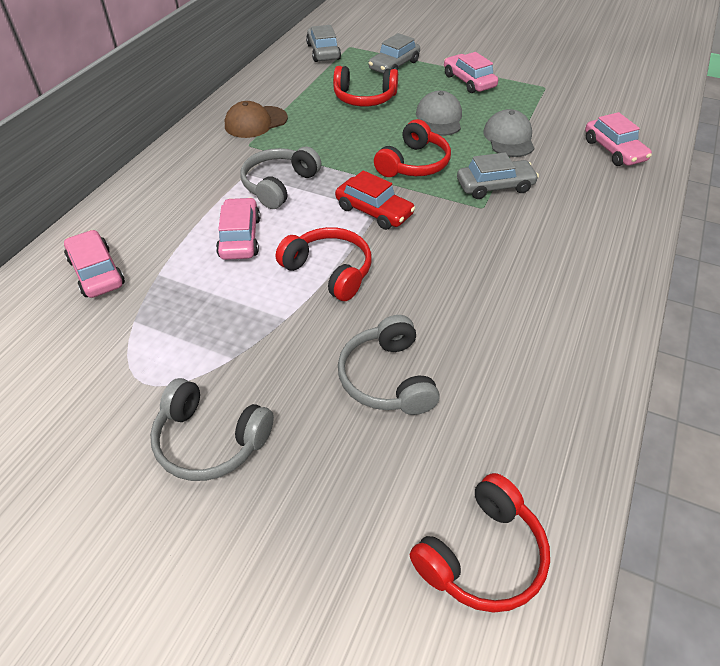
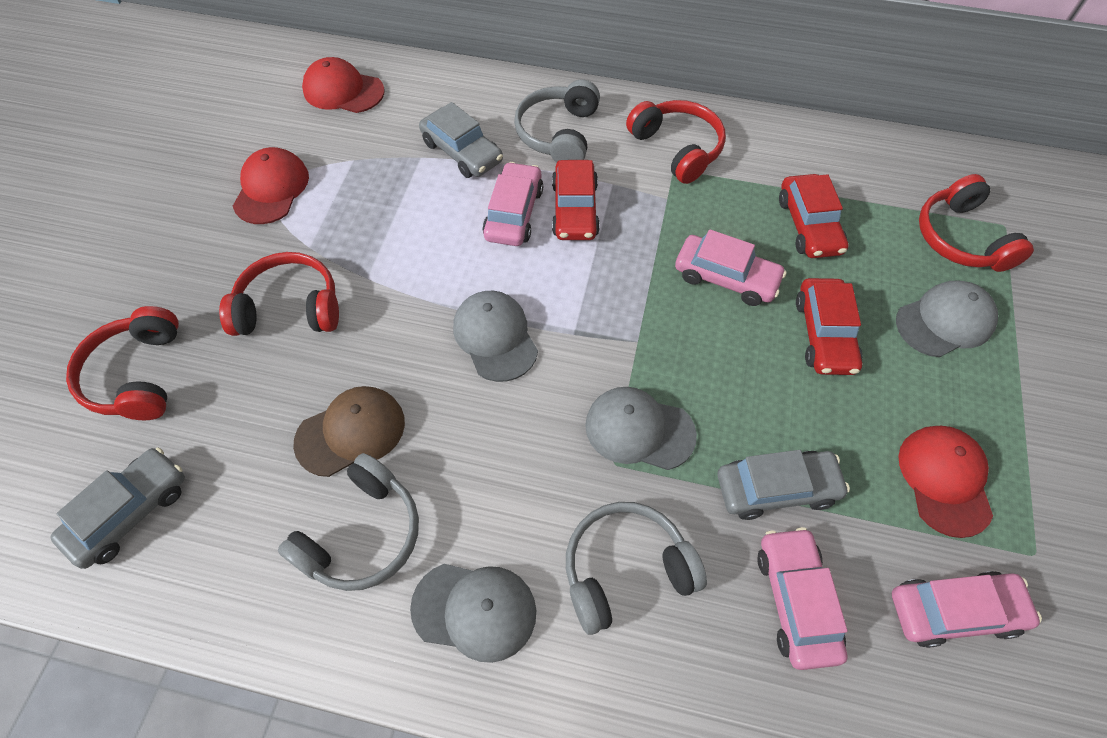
grey cap: [416,91,462,136] [483,109,534,157] = 2 -> [410,564,536,663] [453,291,538,382] [585,387,697,470] [896,281,998,357] = 4
red cap: none = 0 -> [233,147,309,224] [302,57,385,113] [898,426,993,538] = 3
red car: [335,170,415,230] = 1 -> [552,160,600,240] [779,174,849,258] [796,278,862,375] = 3

